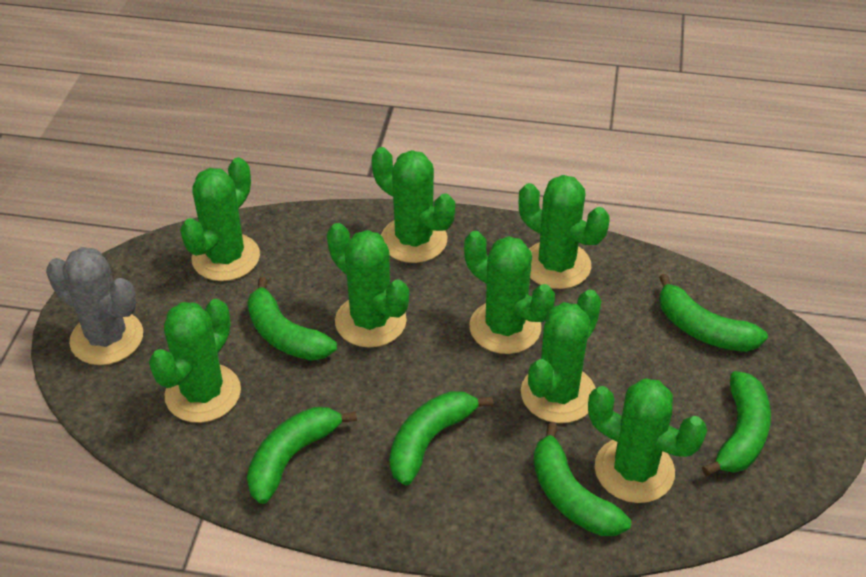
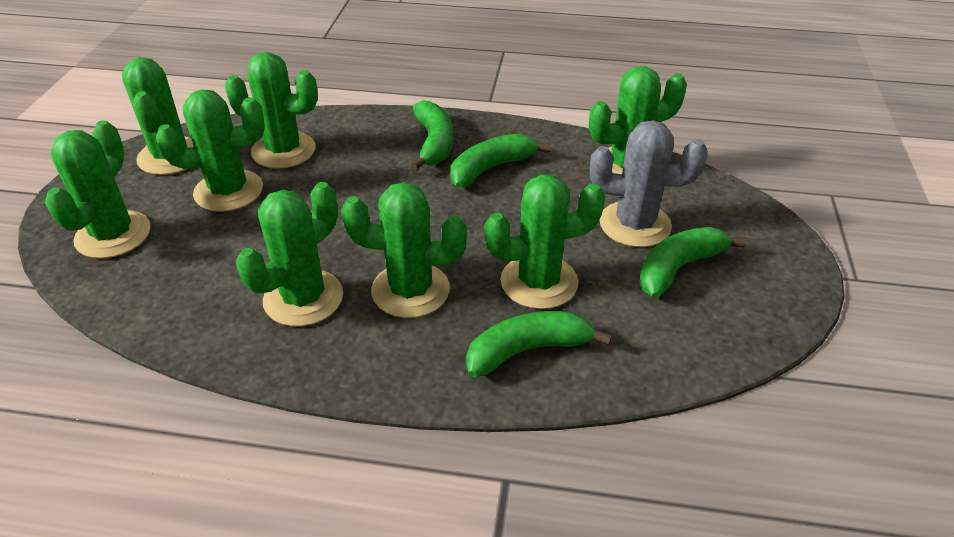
green banana: [247,277,337,361] [247,407,357,504] [389,391,493,485] [533,423,631,536] [659,274,768,352] [702,371,771,476] = 6 -> [411,100,453,171] [450,133,551,188] [466,311,612,377] [639,227,747,298] = 4

